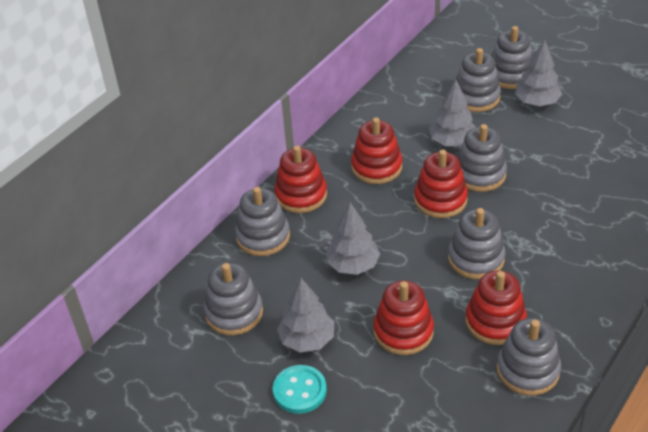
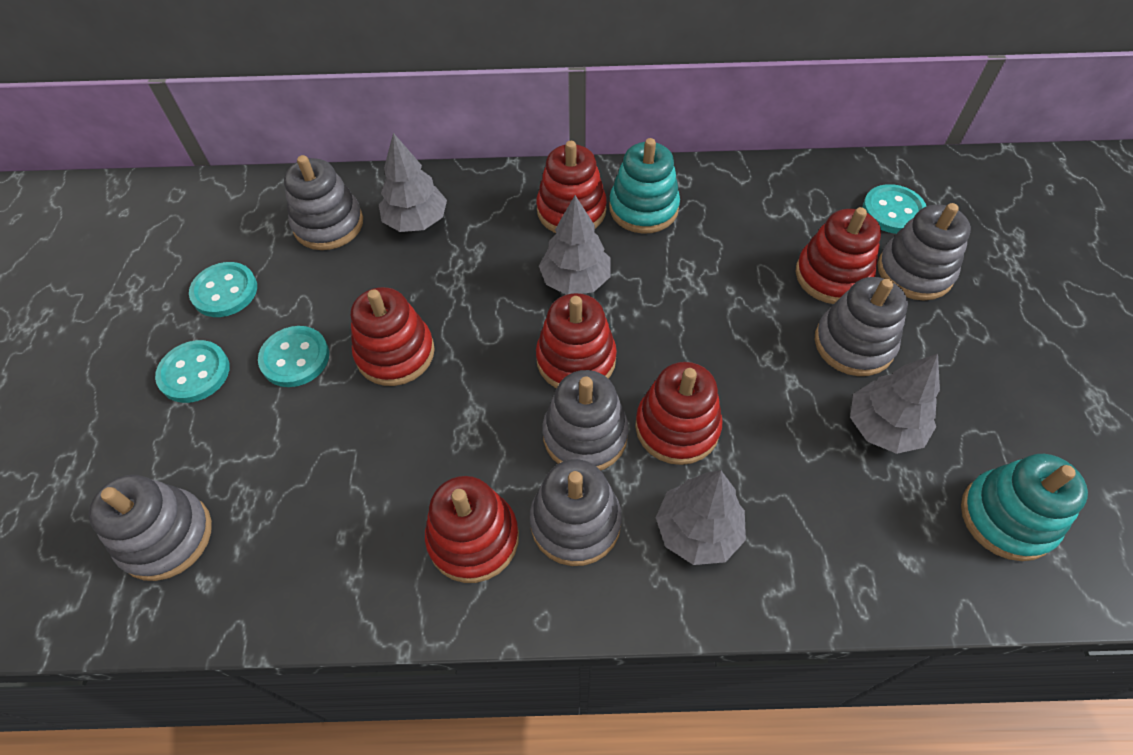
grey stacking toy: [204,263,263,335] [235,187,290,256] [448,208,506,279] [456,48,501,112] [457,124,507,192] [491,26,533,89] [496,318,561,396] = 7 -> [89,475,212,581] [284,155,363,250] [530,459,622,566] [542,370,629,470] [815,277,908,376] [878,203,971,301] = 6
red stacking toy: [274,145,327,213] [351,117,402,184] [373,281,434,355] [414,149,468,218] [466,270,527,345] = 5 -> [351,287,435,386] [425,476,519,583] [536,141,607,233] [536,293,617,388] [635,362,722,465] [796,207,881,304] = 6
turquoise button: [273,365,327,414] = 1 -> [155,340,230,403] [189,262,257,317] [258,326,329,387] [863,184,926,234] = 4
turquoise stacking toy: none = 0 -> [609,138,680,234] [961,454,1088,561] = 2

